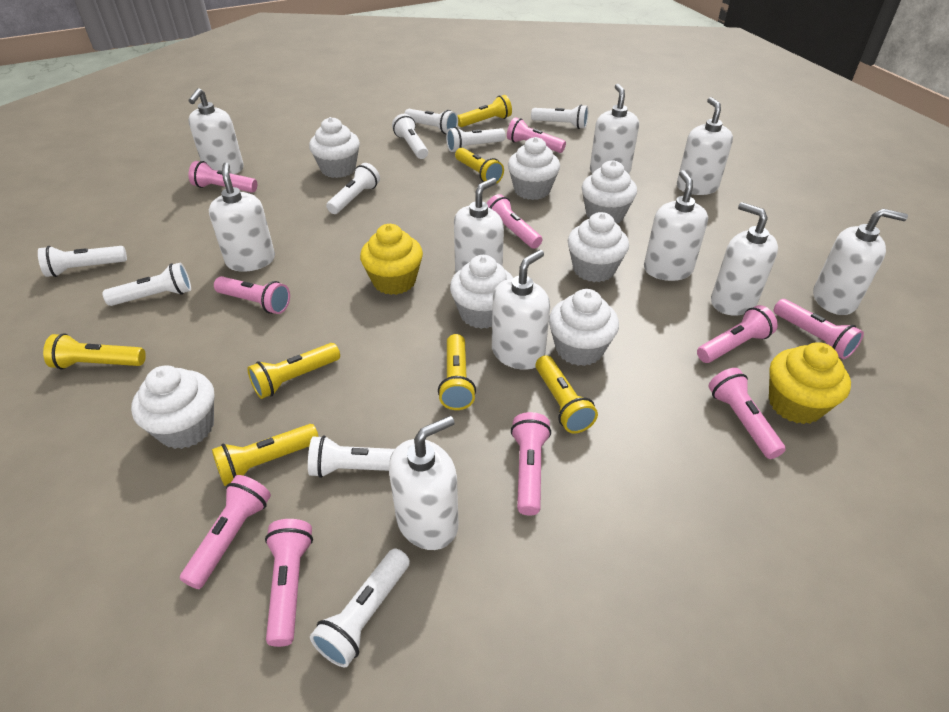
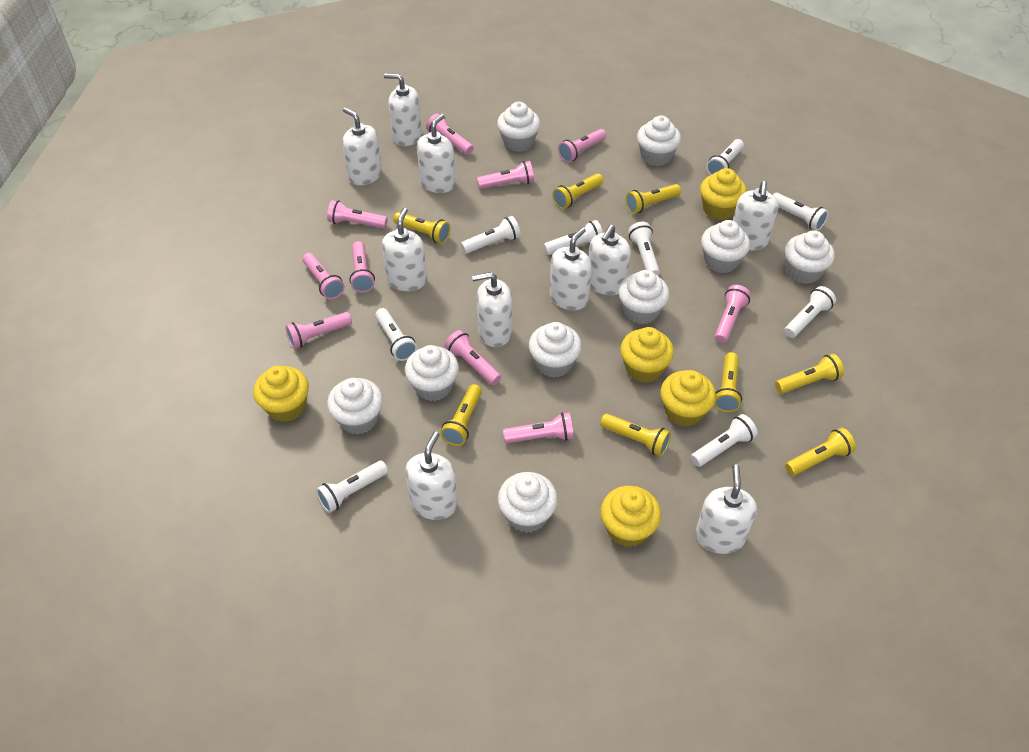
white cupcake: [131,366,214,449] [309,117,360,178] [450,255,513,329] [508,137,560,200] [549,289,619,366] [568,212,629,282] [582,160,637,223] = 7 -> [327,378,383,435] [405,345,459,401] [497,102,540,152] [498,472,558,533] [529,322,582,378] [619,270,669,324] [637,116,681,166] [701,220,750,273] [785,230,835,284] = 9
yellow cupcake: [360,224,423,295] [769,342,851,424] = 2 -> [253,366,309,422] [601,486,661,547] [620,327,674,383] [660,370,716,427] [700,168,747,220] = 5
yellow flashlight: [43,333,146,369] [212,424,319,486] [247,343,340,399] [438,334,476,410] [455,148,504,184] [458,95,512,127] [535,355,598,433] = 7 -> [393,212,451,244] [440,384,482,446] [552,173,604,209] [600,413,671,456] [625,184,681,214] [714,352,742,412] [775,354,844,394] [785,428,856,476] = 8

